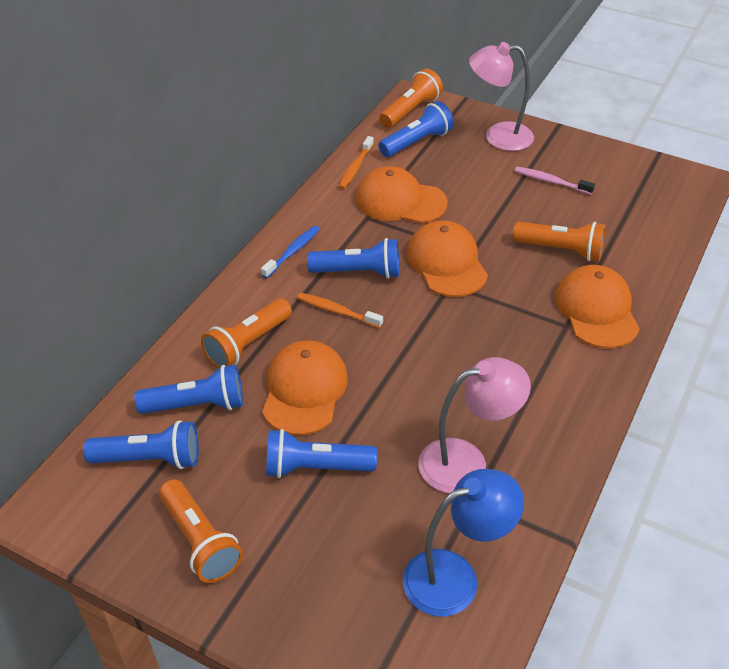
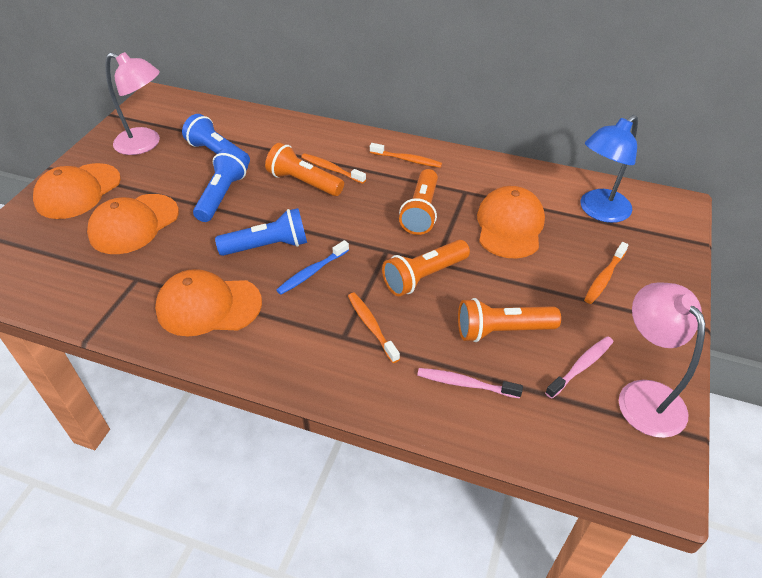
blue flashlight: [83,420,199,469] [134,365,243,414] [266,429,377,478] [307,238,399,279] [379,101,454,157] = 5 -> [182,114,250,165] [193,148,248,222] [215,208,307,256] = 3
orange toothbrush: [297,293,383,328] [338,136,374,189] = 2 -> [301,153,366,184] [348,293,400,363] [370,143,442,168] [584,242,629,304] = 4
pink toothbrush: [515,167,595,195] = 1 -> [417,368,523,398] [545,336,613,399] = 2

